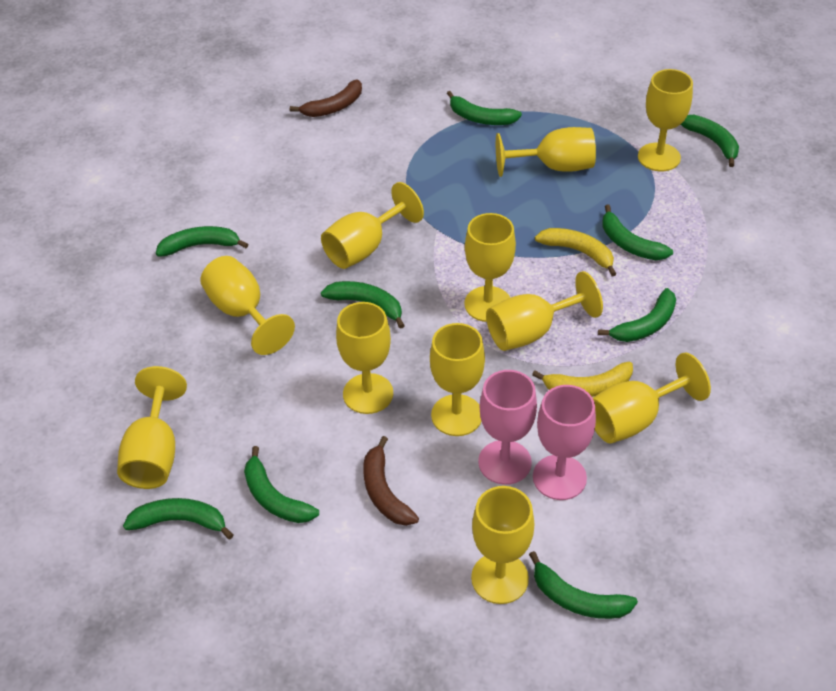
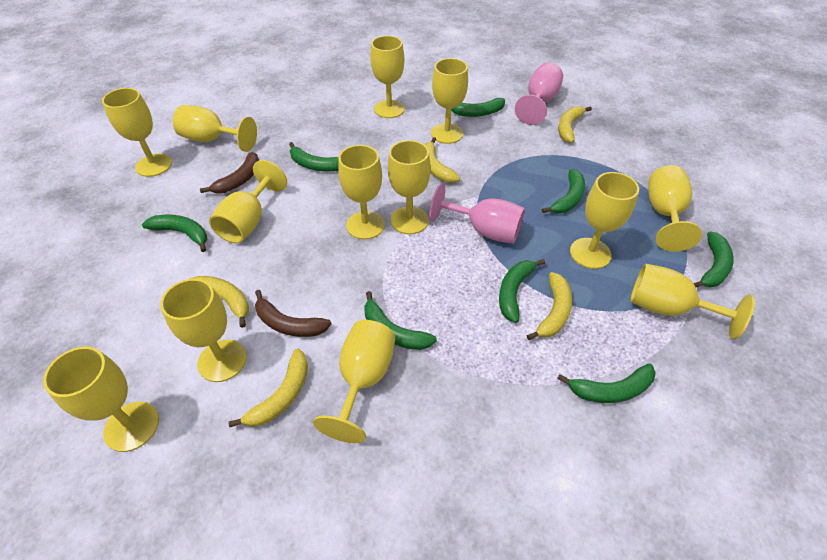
green banana: [123,498,233,540] [156,226,248,257] [244,446,319,523] [321,281,405,329] [447,91,522,125] [529,551,638,619] [598,288,676,342] [603,205,673,260] [681,115,739,167] = 9 -> [142,215,207,252] [289,142,339,171] [364,291,437,350] [451,98,505,117] [499,259,545,323] [542,169,585,213] [557,363,656,403] [693,231,734,287] = 8
yellow banana: [532,362,633,397] [535,228,616,276] = 2 -> [190,276,249,328] [228,349,308,427] [425,137,460,183] [527,272,572,340] [558,106,592,143] = 5
yellow goblet: [117,366,187,489] [200,256,295,355] [321,182,424,269] [336,302,393,414] [430,323,485,436] [464,213,516,322] [471,486,534,604] [486,271,603,351] [496,127,596,177] [593,352,711,444] [638,69,693,171] = 11 -> [43,347,159,452] [102,88,172,177] [160,279,247,382] [173,105,257,152] [209,160,287,244] [313,320,395,443] [338,145,385,240] [370,36,405,118] [388,140,431,234] [431,58,468,144] [570,172,639,269] [630,264,755,339] [648,165,702,252] = 13

